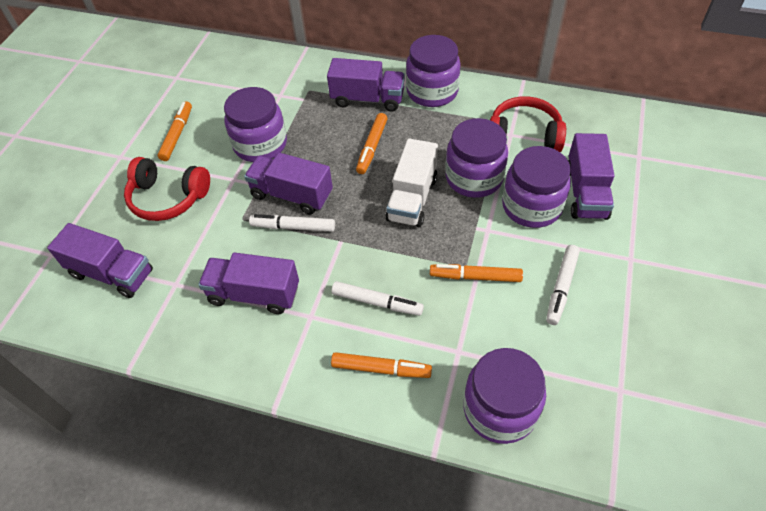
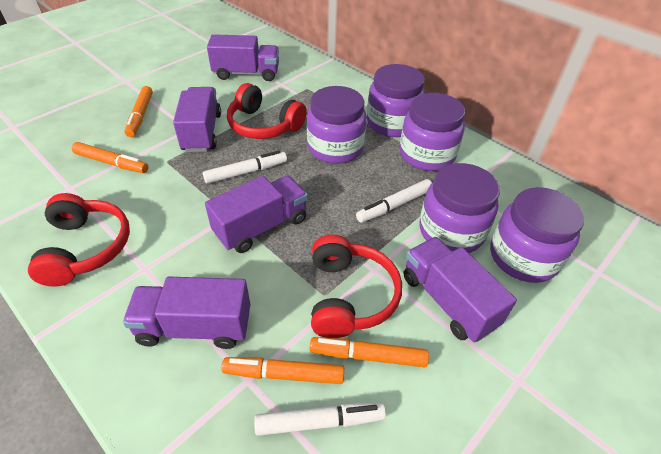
red headphones: [124,157,210,221] [490,96,566,152] = 2 -> [28,193,130,287] [227,83,307,139] [311,234,402,338] = 3
white truck: [385,138,438,227] = 1 -> none = 0

